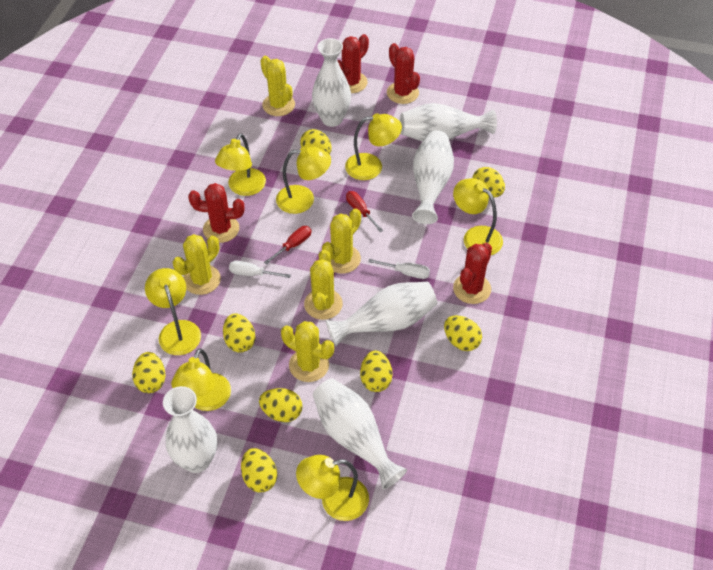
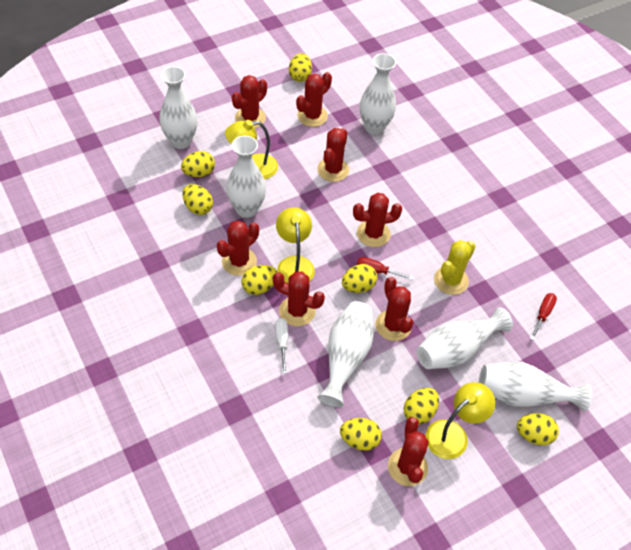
red cactus: [188,183,244,243] [337,34,369,93] [387,43,420,104] [453,243,492,304] = 4 -> [217,220,259,276] [232,75,267,128] [273,272,325,326] [296,72,332,127] [317,128,349,182] [353,193,402,247] [376,277,413,341] [388,417,429,486] = 8
white screwdriver: [229,261,291,278] [368,259,430,279] = 2 -> [275,318,288,374] = 1
yellow cactus: [173,234,221,295] [260,56,295,116] [281,321,334,382] [304,250,343,320] [322,208,361,274] = 5 -> [434,240,476,295] = 1
yellow lamp: [145,268,201,355] [171,348,231,411] [215,133,266,196] [276,147,331,214] [296,455,369,521] [345,113,402,180] [453,178,503,255] = 7 -> [225,120,278,179] [276,208,315,283] [425,382,495,459] = 3

